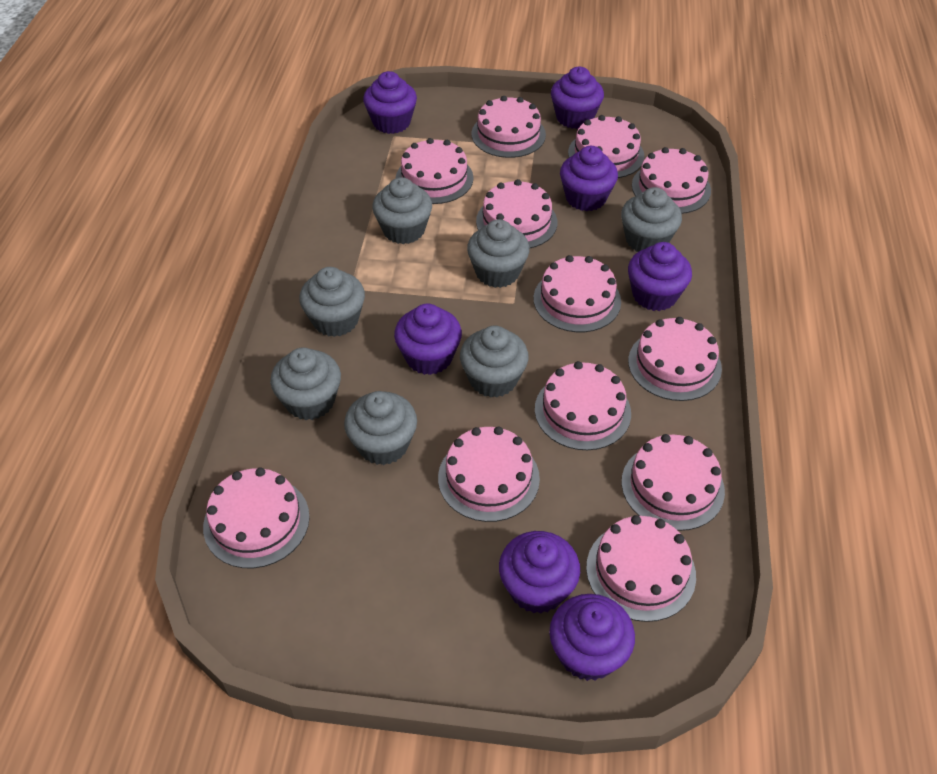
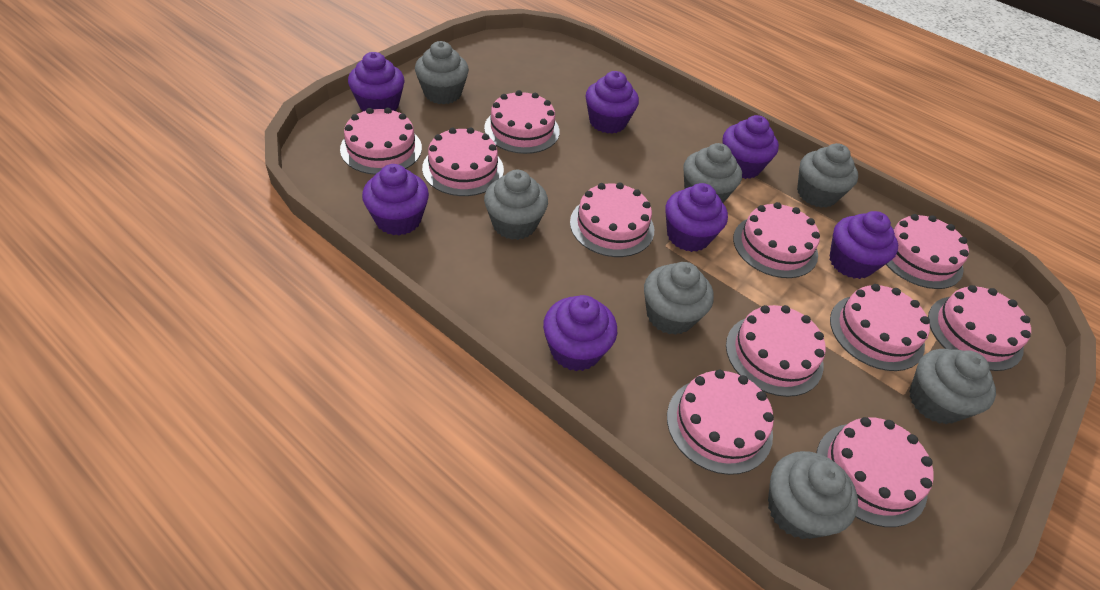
pink cake: [203,467,310,568] [396,138,473,204] [438,426,540,522] [472,96,546,158] [476,179,557,248] [533,255,621,332] [535,361,631,450] [568,115,644,178] [586,515,696,622] [622,434,725,531] [628,317,722,401] [632,147,711,214] = 12 -> [340,107,422,175] [422,127,504,196] [484,90,560,154] [570,182,654,257] [667,370,774,475] [726,305,826,397] [733,202,820,278] [817,417,934,527] [830,284,930,371] [886,214,969,289] [928,285,1031,371] = 11

